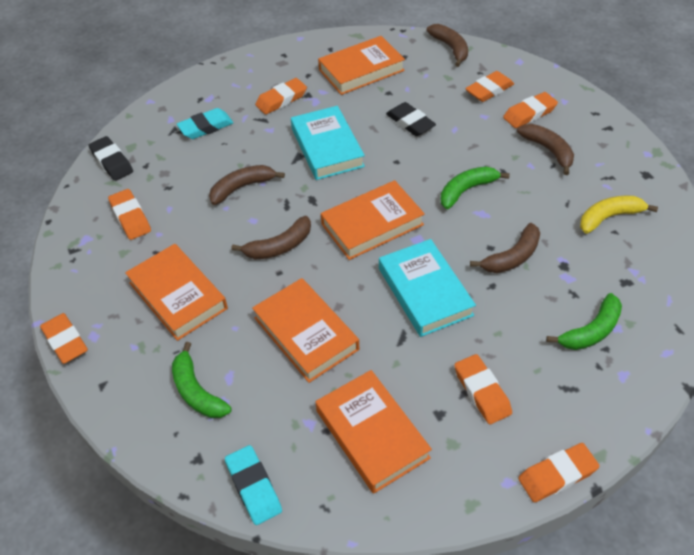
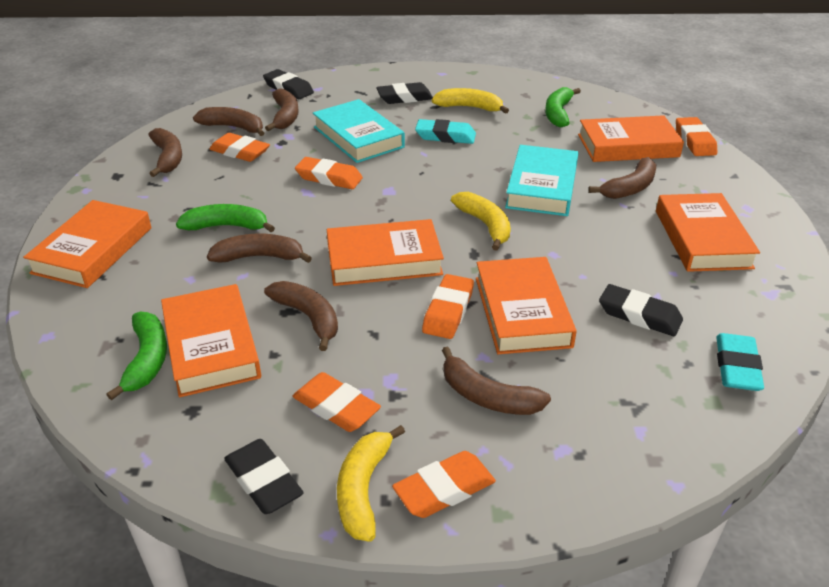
black eraser: [88,136,133,181] [386,102,436,136] = 2 -> [224,439,304,514] [263,69,314,99] [376,82,433,104] [599,284,683,336] = 4
brown banana: [209,165,285,205] [231,216,311,259] [426,24,468,67] [470,223,540,273] [517,124,574,175] = 5 -> [149,128,182,177] [193,107,264,136] [207,234,312,263] [264,281,338,351] [265,89,299,131] [442,347,551,415] [588,157,656,199] = 7
orange book: [125,244,228,341] [252,278,359,383] [315,370,432,494] [318,36,405,95] [321,180,425,260] = 5 -> [23,200,151,288] [161,284,261,397] [327,219,444,286] [476,257,577,354] [578,115,684,162] [656,193,760,272] = 6
orange eraser: [40,313,88,364] [108,189,151,240] [255,78,307,115] [454,354,512,424] [465,71,514,102] [503,92,558,128] [518,443,599,503] = 7 -> [209,133,270,162] [292,372,381,432] [295,157,363,189] [392,451,496,518] [422,274,474,339] [676,117,717,156] = 6
yellow banana: [580,196,658,234] = 1 -> [337,425,405,542] [432,88,509,114] [451,192,511,251] = 3

